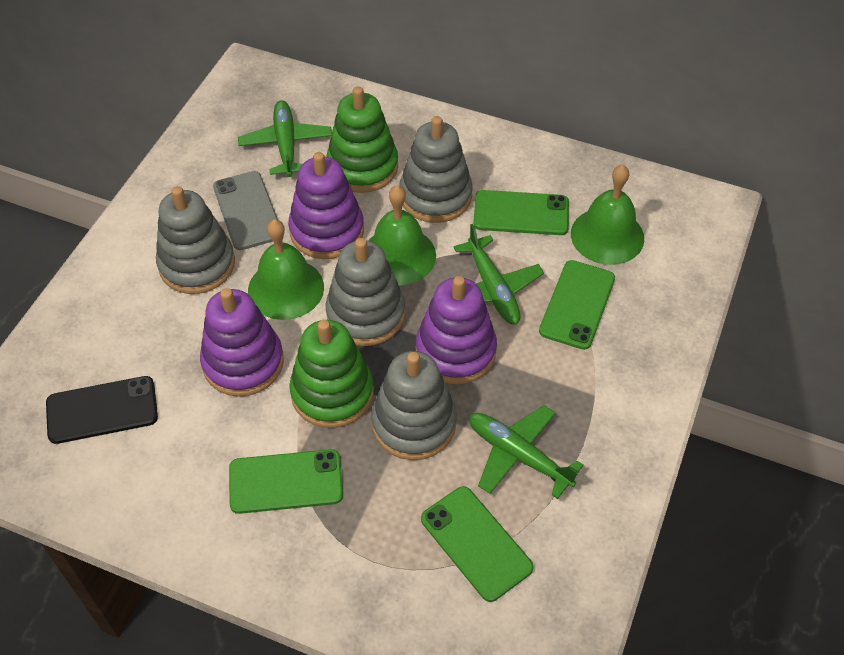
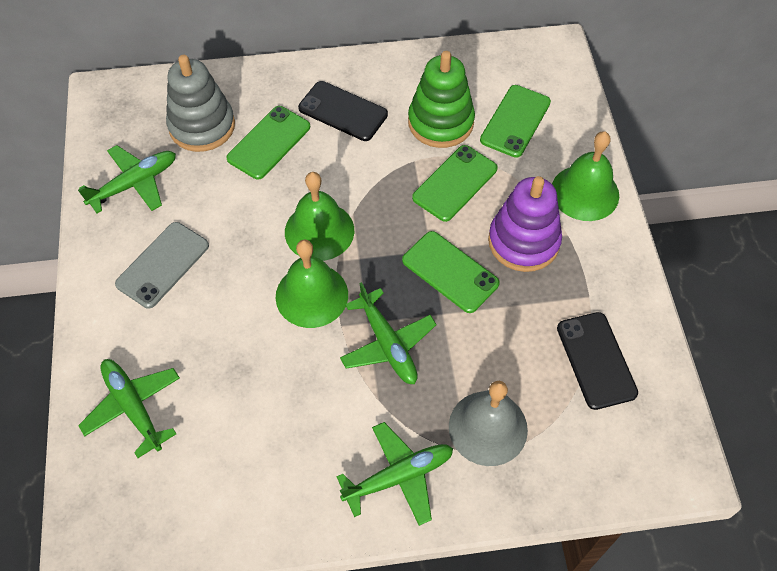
black phone: [46,376,158,444] = 1 -> [298,81,388,141] [557,312,638,410] = 2
green plane: [238,100,332,177] [453,224,544,324] [469,405,584,499] = 3 -> [78,145,176,213] [78,359,180,458] [336,422,453,526] [340,282,437,384] = 4
green stacking toy: [289,320,374,428] [326,86,398,193] = 2 -> [408,51,475,148] = 1
grey bell: none = 0 -> [449,381,528,466] = 1
grey stacking toy: [156,186,235,294] [325,238,405,346] [371,351,457,460] [399,116,473,223] = 4 -> [166,55,235,152] = 1
purple stacking toy: [200,288,284,397] [288,152,364,259] [416,276,497,384] = 3 -> [488,176,562,272] = 1

